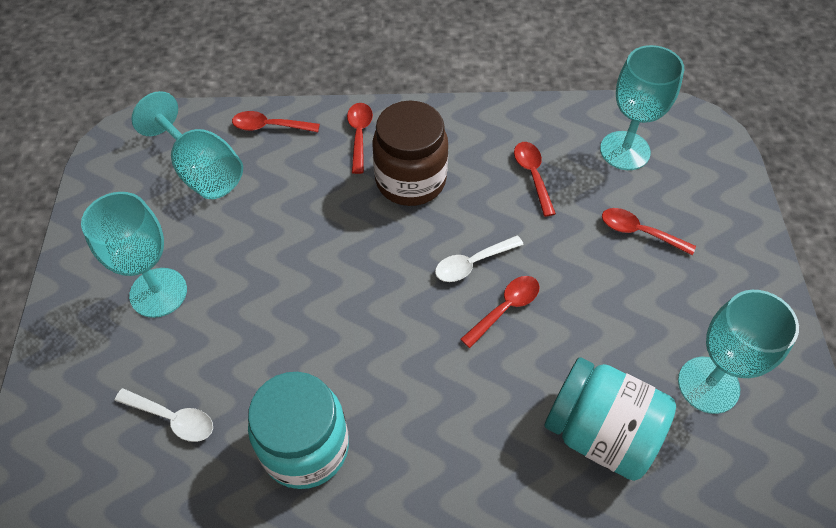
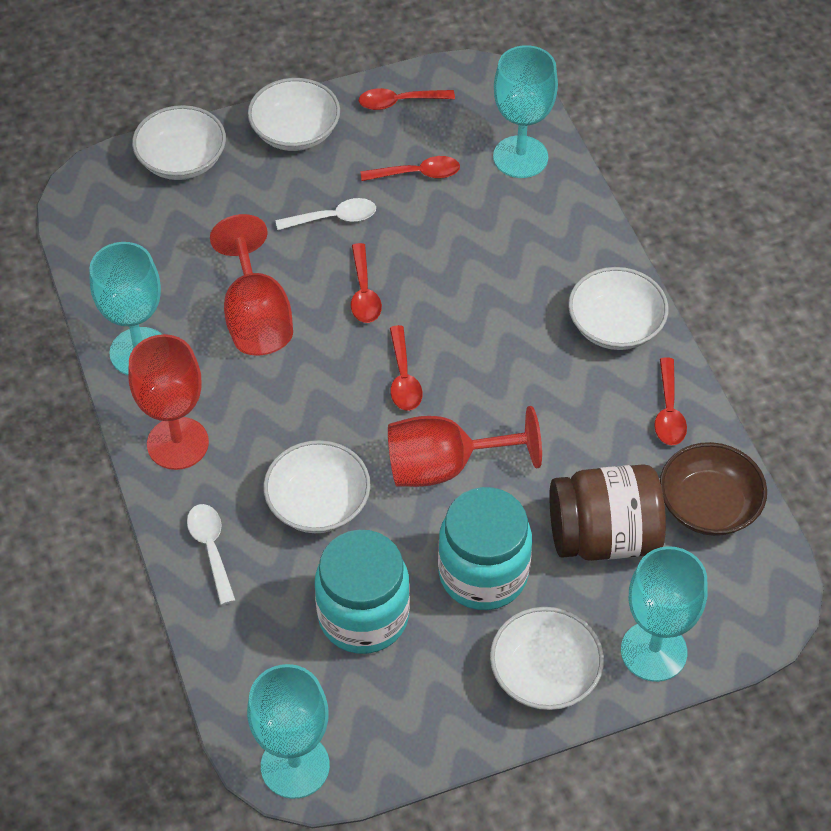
brown bowl: none = 0 -> [660,442,767,536] = 1
red goblet: none = 0 -> [128,334,209,470] [210,214,293,356] [388,406,542,487] = 3
white bowl: none = 0 -> [132,105,226,180] [248,78,340,151] [263,440,371,533] [490,607,604,710] [568,267,669,350] = 5

